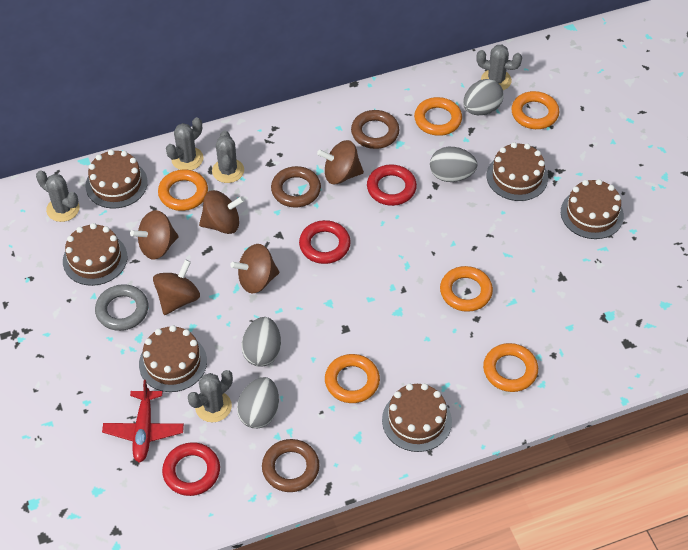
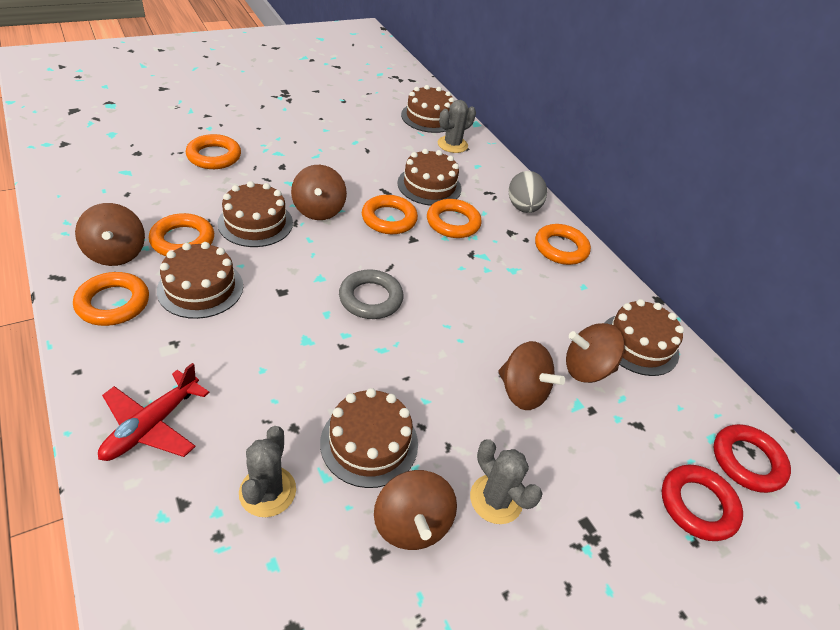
brown ring: [262,439,320,492] [271,166,321,208] [351,110,399,149] = 3 -> none = 0
grey cactus: [36,170,80,222] [166,117,204,170] [188,370,233,422] [212,130,244,183] [476,44,522,90] = 5 -> [239,426,296,517] [438,100,476,153] [470,439,543,524] = 3
grey egg: [237,377,279,428] [241,317,281,367] [430,147,477,182] [463,79,504,115] = 4 -> [508,171,547,213] = 1
red ring: [162,442,220,496] [299,220,351,264] [367,164,417,206] = 3 -> [662,465,743,541] [714,424,791,493] = 2

